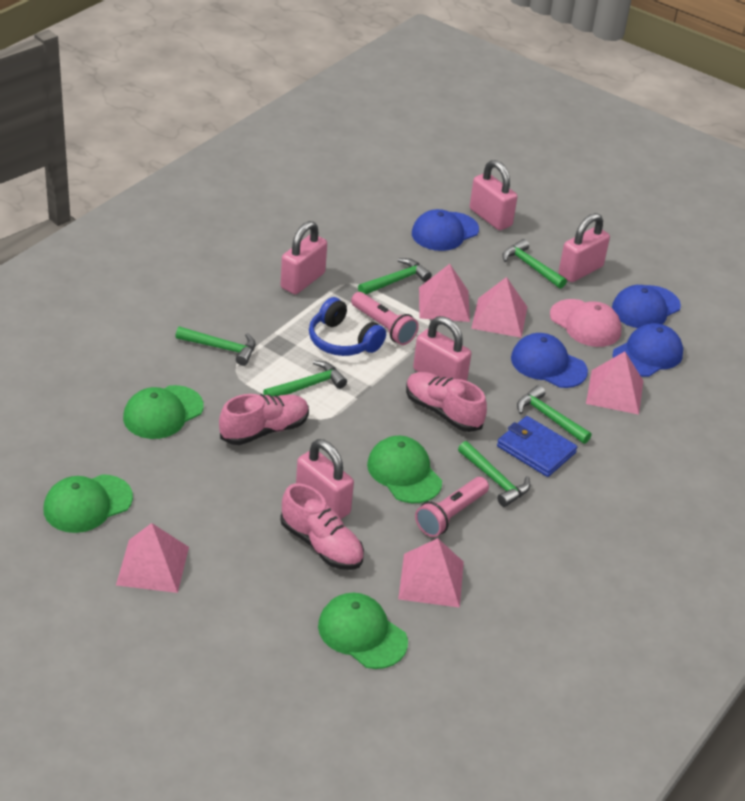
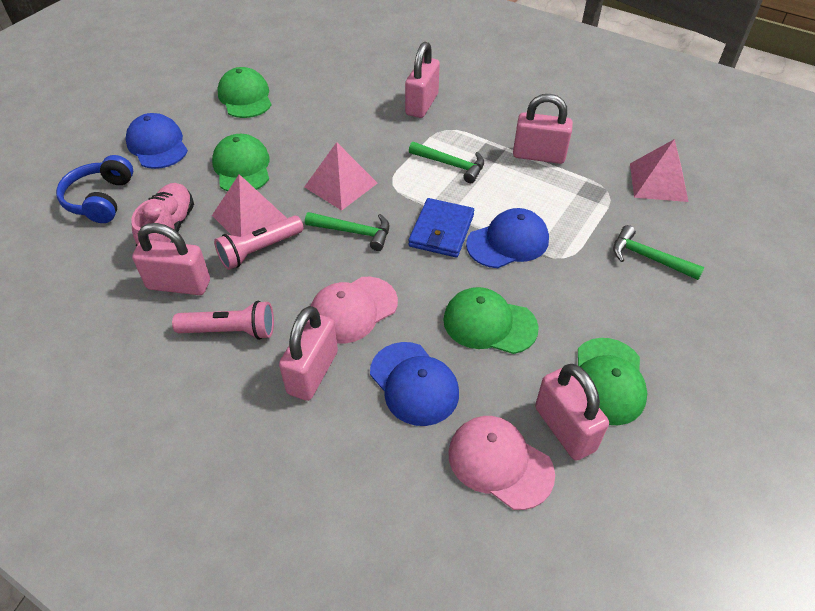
blue cap: [412,209,479,251] [511,333,588,388] [612,285,681,328] [612,323,683,377] = 4 -> [125,113,188,169] [370,342,459,426] [466,208,549,268] = 3
green hammer: [176,327,255,366] [263,361,347,397] [358,258,432,294] [458,441,531,507] [502,239,567,289] [517,385,592,444] = 6 -> [305,212,389,251] [409,142,484,183] [613,225,705,280] = 3
pink cap: [550,299,621,347] = 1 -> [311,277,398,343] [448,416,555,510] = 2
pink pyramid: [116,523,189,593] [398,538,464,608] [419,264,470,322] [471,277,527,338] [586,351,643,415] = 5 -> [212,174,287,237] [304,142,378,210] [630,139,689,202] = 3
pink shoe: [219,394,309,445] [280,483,364,570] [406,372,487,432] = 3 -> [131,183,194,247] = 1

